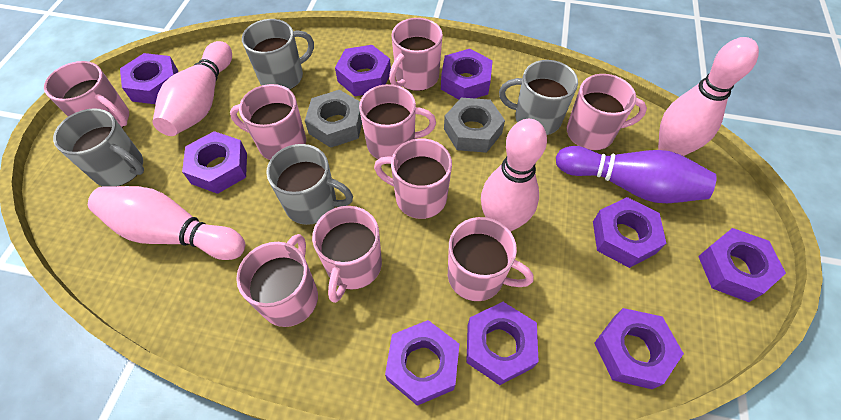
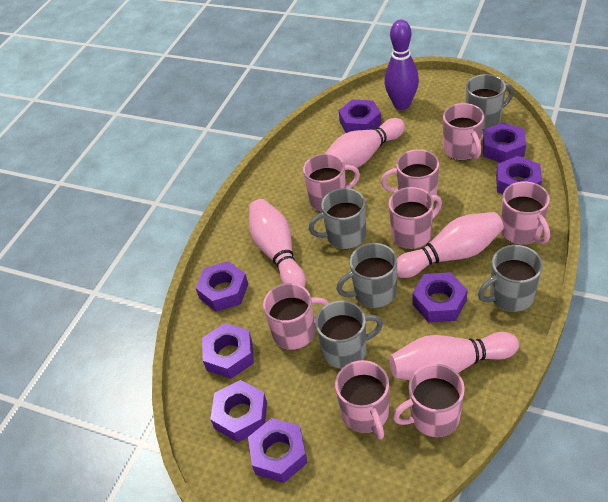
grey mug: [53,108,144,187] [242,19,314,90] [266,144,353,225] [499,60,578,135] = 4 -> [309,188,366,249] [315,301,383,369] [336,243,397,308] [466,74,514,130] [478,245,543,312] = 5
grey nut: [305,90,362,148] [444,98,505,153] = 2 -> none = 0
pink mug: [44,61,129,128] [230,84,306,160] [236,234,318,327] [312,206,382,303] [359,84,436,159] [374,139,452,219] [389,18,443,91] [448,217,534,301] [567,74,647,150] = 9 -> [263,283,329,350] [303,153,360,212] [335,360,389,439] [381,149,439,202] [389,187,442,249] [393,364,465,437] [443,103,484,160] [501,182,550,245] = 8
purple nut: [120,53,178,104] [182,131,247,194] [335,45,391,96] [385,320,460,406] [441,49,493,100] [466,302,539,385] [593,197,666,268] [594,308,684,389] [698,228,786,302] = 9 -> [196,261,248,312] [202,323,254,379] [210,380,267,442] [248,418,308,483] [338,99,381,133] [412,272,468,322] [483,122,526,163] [496,156,542,194] = 8

